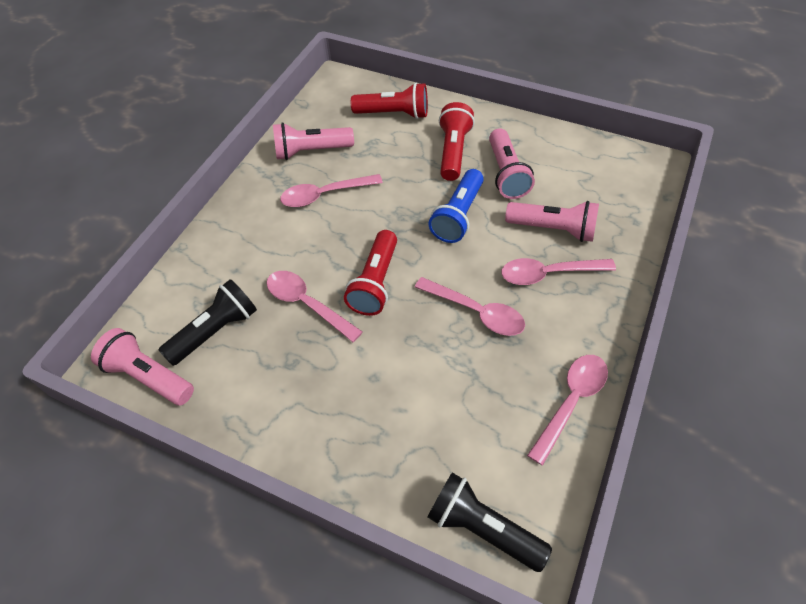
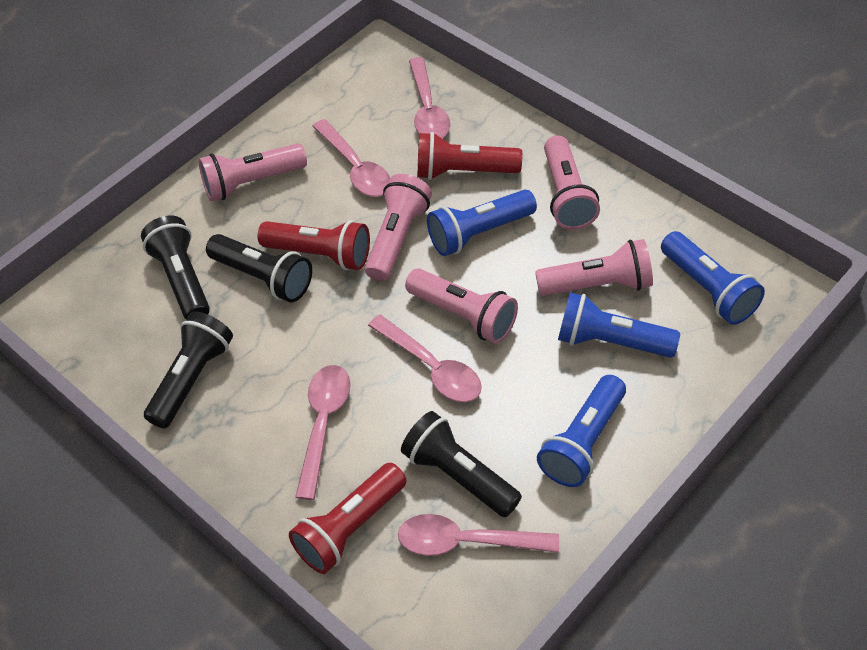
black flashlight: [159,279,257,366] [428,472,552,572] = 2 -> [141,216,210,319] [144,311,233,429] [206,234,312,303] [401,411,522,517] = 4
blue flashlight: [428,169,484,243] = 1 -> [427,190,537,256] [537,375,626,487] [558,293,680,358] [661,231,765,325] = 4
pink flashlight: [91,328,194,406] [273,122,354,160] [489,128,535,199] [505,201,599,242] = 4 -> [198,143,307,201] [365,174,432,281] [405,268,518,344] [535,239,653,296] [544,135,600,230] = 5

